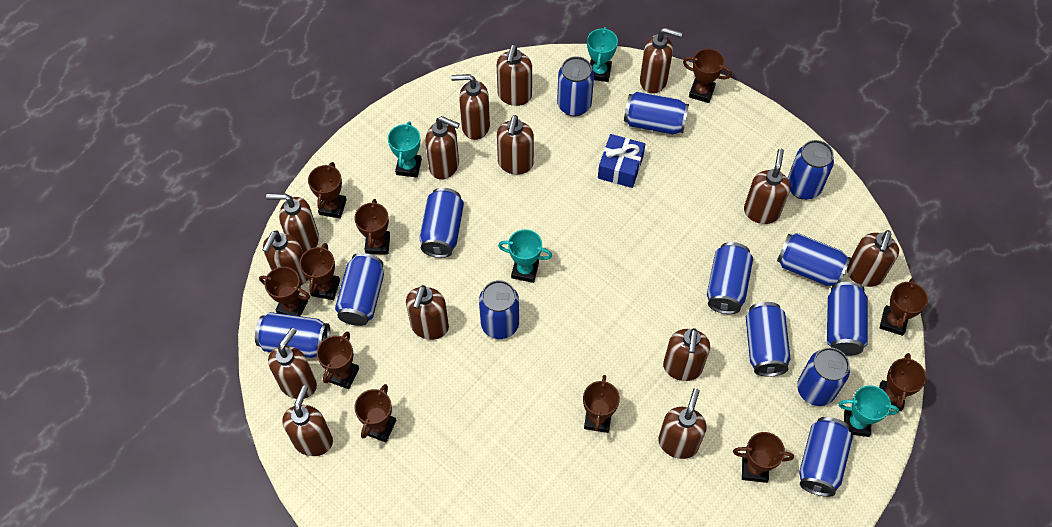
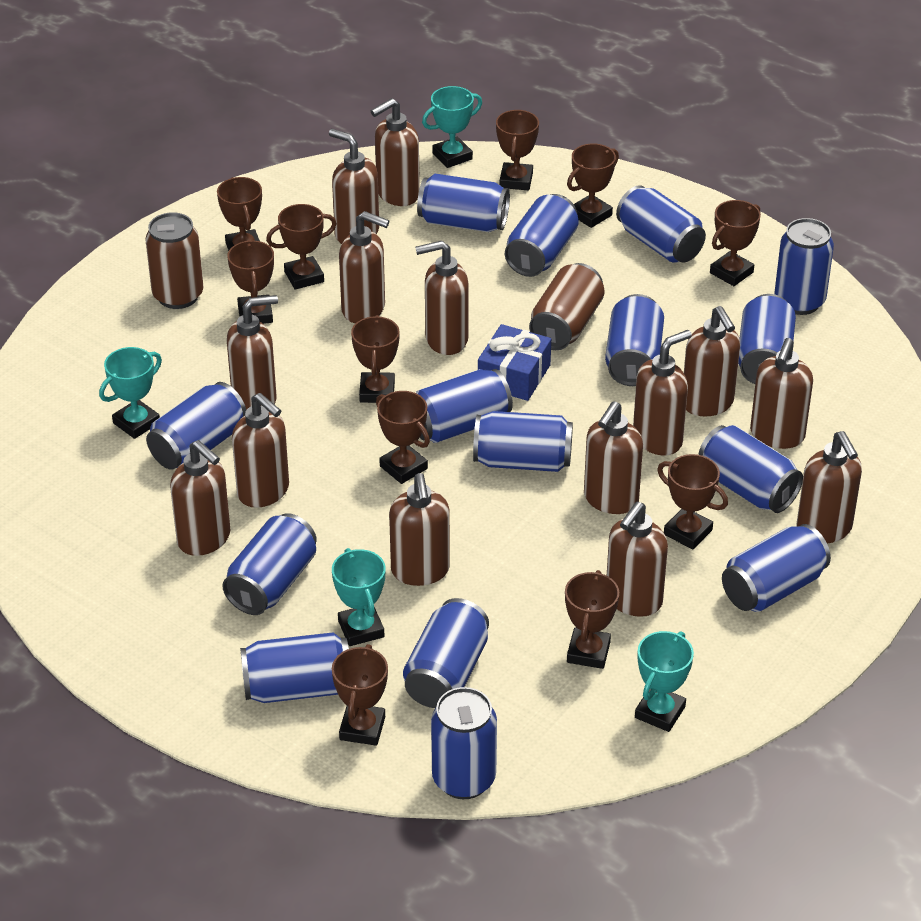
blue can: [255,312,330,358] [335,253,384,326] [419,188,464,258] [479,280,519,339] [557,56,594,116] [624,92,689,134] [707,242,753,314] [746,302,790,377] [777,233,851,286] [788,140,834,200] [797,347,850,406] [799,417,853,497] [827,282,868,356] = 13 -> [146,382,246,470] [222,513,317,615] [240,632,349,703] [403,598,489,708] [416,369,513,443] [417,174,510,232] [431,687,497,799] [473,411,573,472] [505,194,579,277] [605,294,664,386] [616,185,706,263] [698,425,803,513] [722,524,831,612] [738,294,796,384] [775,218,834,315] = 15
brown can: none = 0 -> [145,212,203,309] [529,263,605,350] = 2

